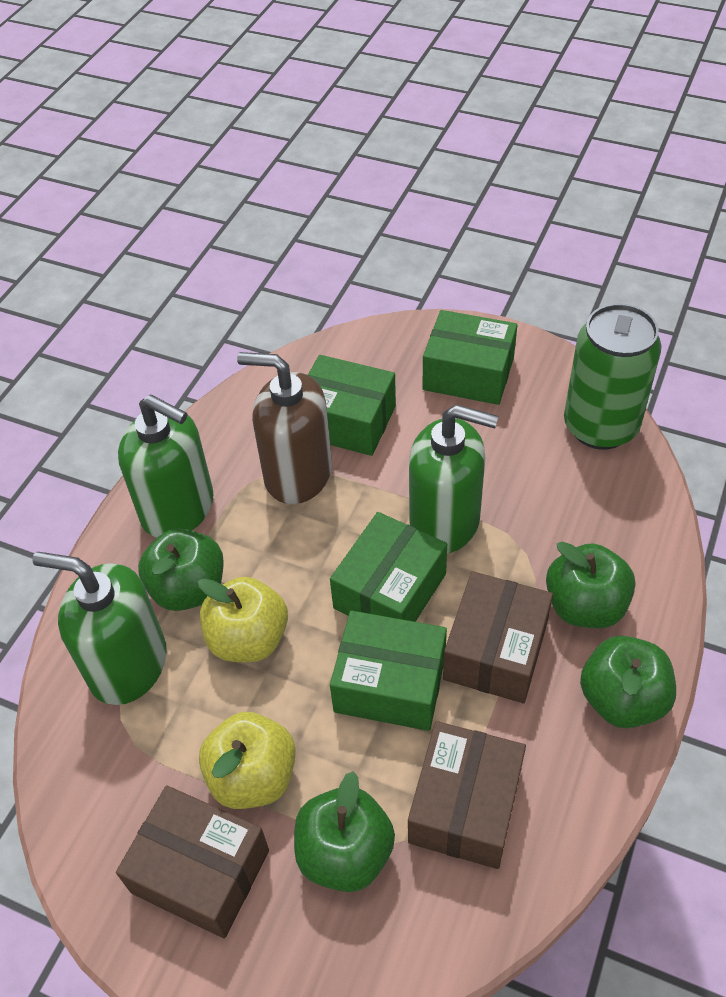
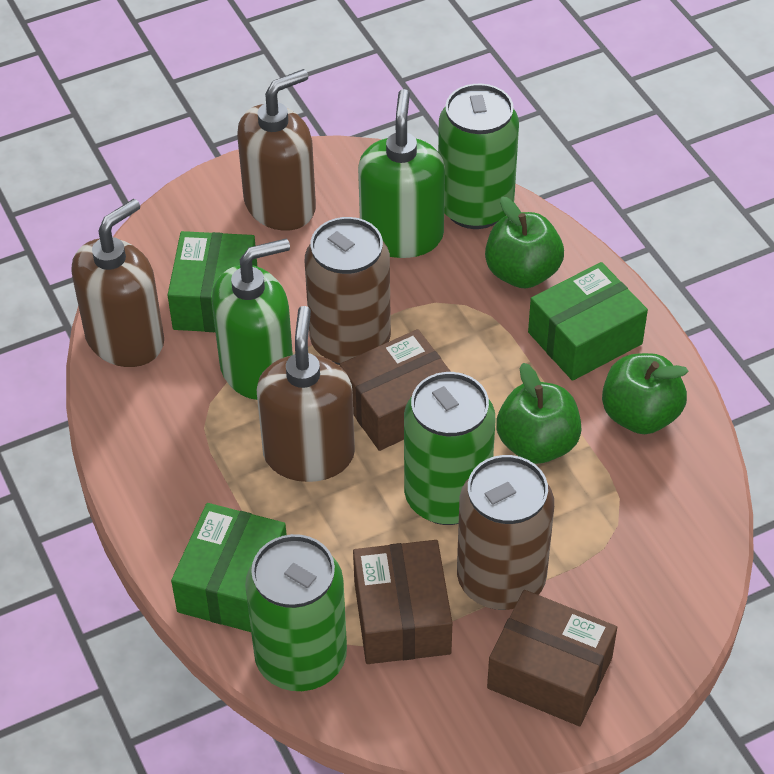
brown can: none = 0 -> [305,217,391,365] [457,455,554,610] = 2
brown soap dispenser: [237,352,332,504] = 1 -> [71,199,164,367] [237,69,316,231] [257,306,355,482] = 3
green apple: [138,528,224,611] [294,771,395,892] [546,542,635,628] [580,636,676,728] = 4 -> [485,197,564,289] [496,363,582,464] [602,353,689,434] = 3
green box: [308,355,396,456] [330,512,447,622] [330,611,447,731] [423,310,517,405] = 4 -> [168,231,258,332] [171,503,287,632] [528,262,648,381] = 3
green can: [564,303,661,450] = 1 -> [245,534,347,691] [404,372,495,525] [438,84,519,229] = 3
green soap dispenser: [32,552,167,705] [118,394,214,538] [409,405,498,553] = 3 -> [212,238,293,400] [358,89,445,258] = 2
yellow apple: [198,577,288,662] [199,712,296,809] = 2 -> none = 0

